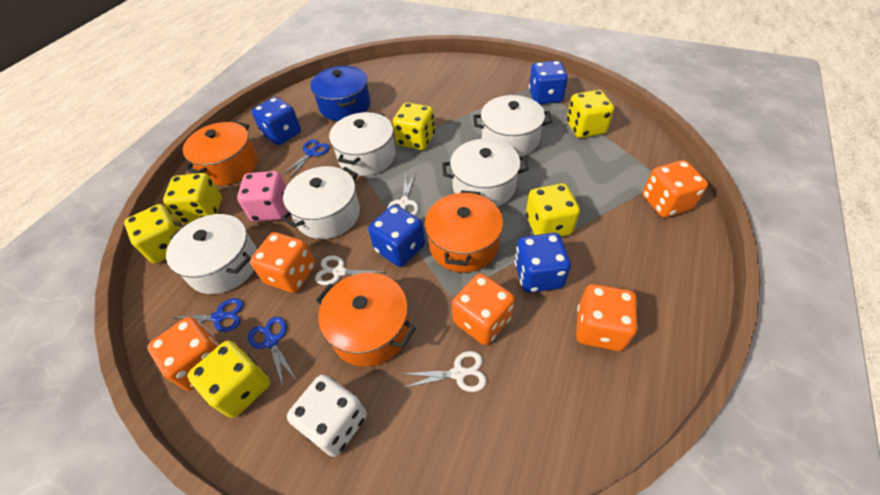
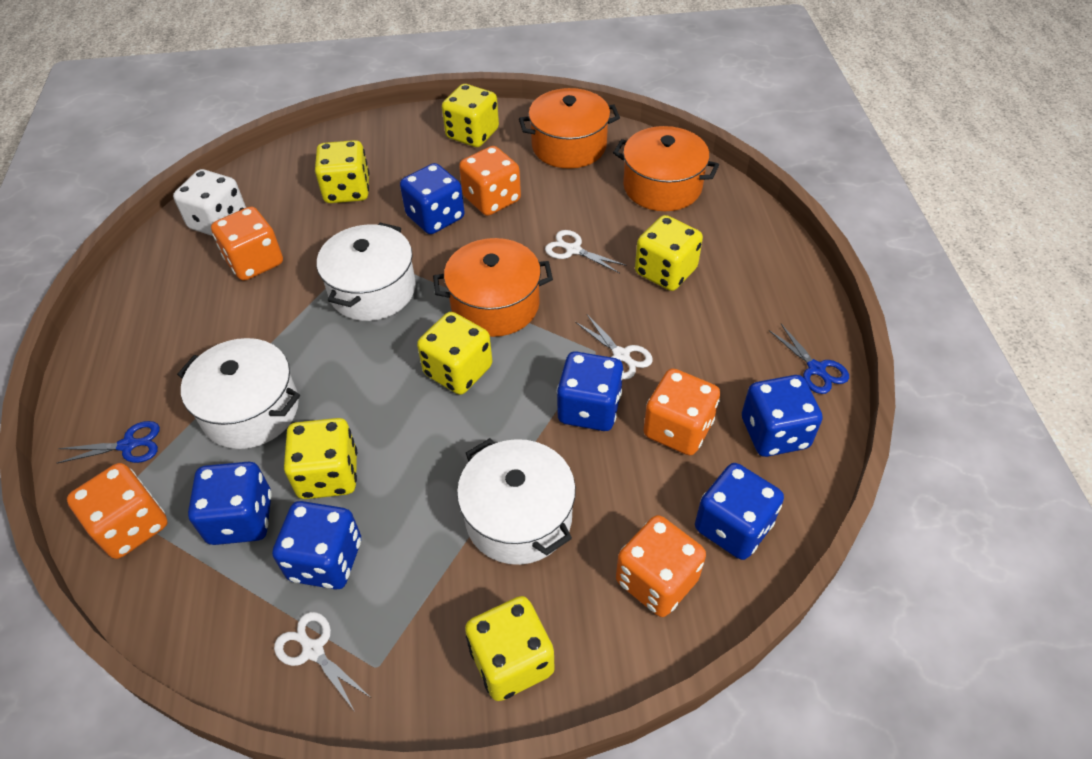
blue dice: [251,97,301,145] [368,205,425,267] [514,233,571,293] [529,61,568,104] = 4 -> [188,462,272,545] [272,501,361,590] [400,163,464,234] [557,351,624,431] [695,463,784,560] [742,375,823,457] = 6
blue pot: [310,66,370,121] = 1 -> none = 0
blue scissors: [167,298,244,332] [248,317,297,389] [282,139,330,179] = 3 -> [57,421,160,463] [769,324,849,394] = 2
pink dice: [237,171,287,222] = 1 -> none = 0
white pot: [166,214,257,294] [281,166,360,239] [329,112,396,176] [442,139,529,207] [473,95,552,157] = 5 -> [177,338,300,449] [317,223,416,321] [457,438,576,565] = 3

